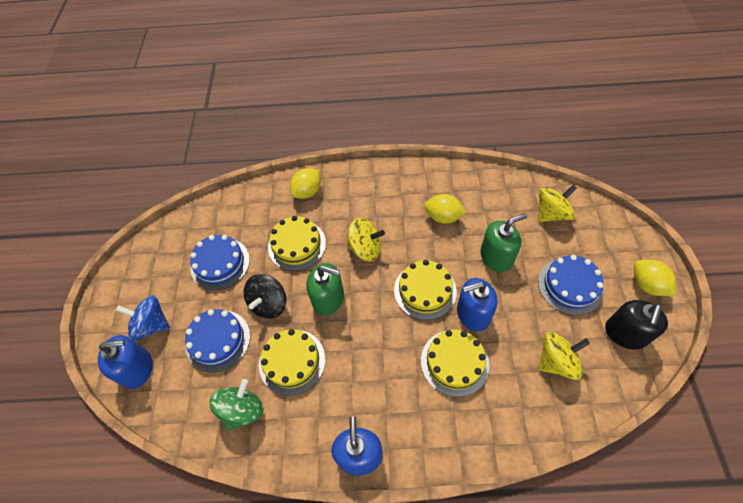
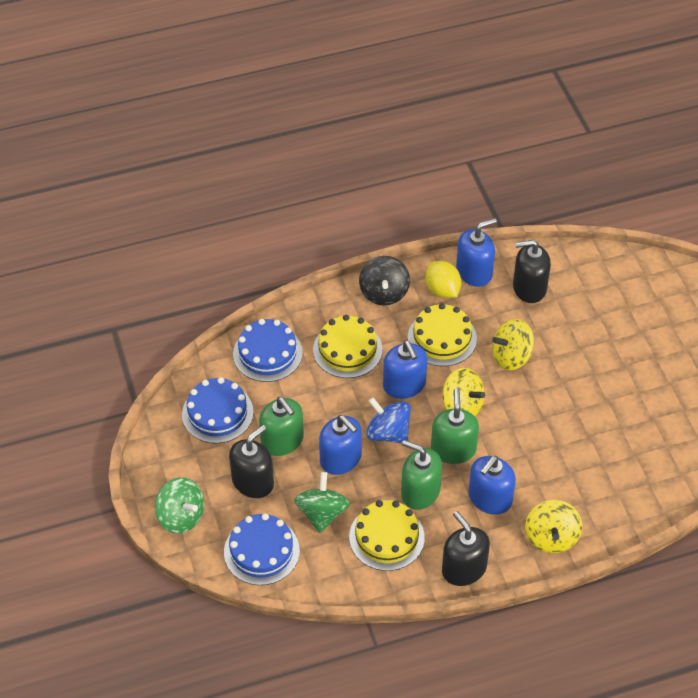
black soap dispenser: [605,300,668,349] = 1 -> [229,425,274,498] [442,511,490,586] [513,240,551,303] = 3
blue soap dispenser: [98,335,153,389] [331,416,383,476] [457,278,497,332] = 3 -> [319,415,362,475] [383,340,427,399] [456,218,497,287] [469,456,516,515] = 4
green soap dispenser: [306,263,344,316] [480,213,527,272] = 2 -> [259,397,304,456] [401,440,442,510] [431,388,479,464] = 3
green spinning top: [209,379,263,431] = 1 -> [155,477,204,534] [294,472,350,533] = 2
yellow cake: [259,329,325,395] [268,216,326,271] [394,260,457,320] [421,330,489,397] = 4 -> [313,315,382,378] [349,500,425,571] [408,303,477,366] = 3
yellow lemon: [290,168,321,199] [424,194,466,224] [634,260,676,296] = 3 -> [425,261,461,298] = 1

